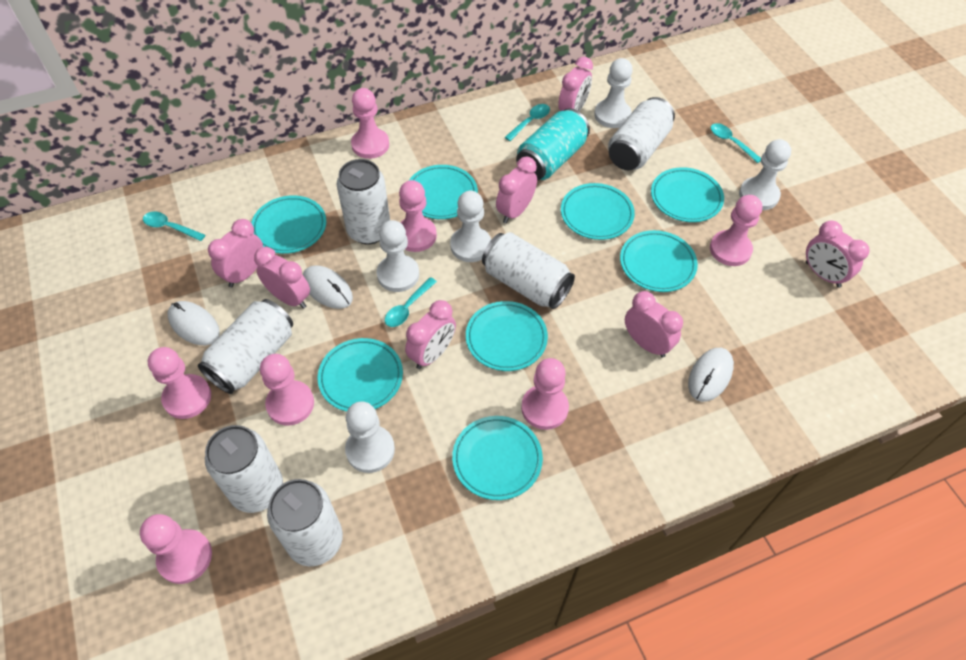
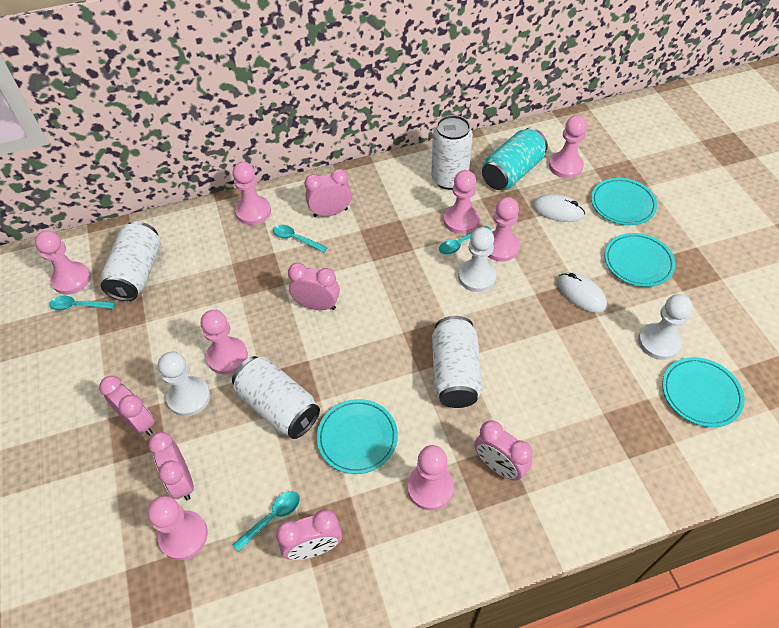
pink clock: [208,219,263,287] [254,247,310,309] [405,300,456,369] [496,157,537,223] [558,57,593,111] [625,291,683,358] [806,221,869,288] = 7 -> [99,376,155,435] [148,432,194,500] [276,509,342,560] [288,263,340,310] [305,169,351,217] [475,420,533,481] = 6
pink pawn: [140,514,212,584] [148,347,211,419] [260,354,314,425] [351,88,389,159] [399,180,437,252] [521,358,569,430] [710,195,762,266] = 7 -> [35,231,91,295] [147,496,208,560] [201,310,248,375] [232,162,271,225] [407,445,454,510] [444,170,479,234] [487,197,520,262] [549,115,587,178] = 8
turquoise plate: [251,195,326,254] [317,338,403,412] [409,165,478,219] [452,416,543,500] [466,301,548,371] [561,183,635,240] [620,230,698,292] [651,167,724,222] = 8 -> [317,399,398,474] [591,178,657,225] [605,233,675,287] [662,357,744,427] = 4
white can: [198,299,293,394] [205,425,283,513] [267,479,343,566] [337,159,390,244] [482,232,575,309] [608,97,675,170] = 6 -> [101,221,161,301] [232,356,320,439] [431,115,473,190] [432,316,482,408] = 4
white mouse: [168,301,220,345] [303,265,353,309] [688,348,734,402] = 3 -> [533,194,585,222] [557,272,607,313] = 2
white pawn: [345,402,395,473] [377,220,419,292] [450,191,491,262] [594,58,633,128] [739,139,791,210] = 5 -> [158,351,210,416] [458,227,497,292] [638,294,693,360] = 3

